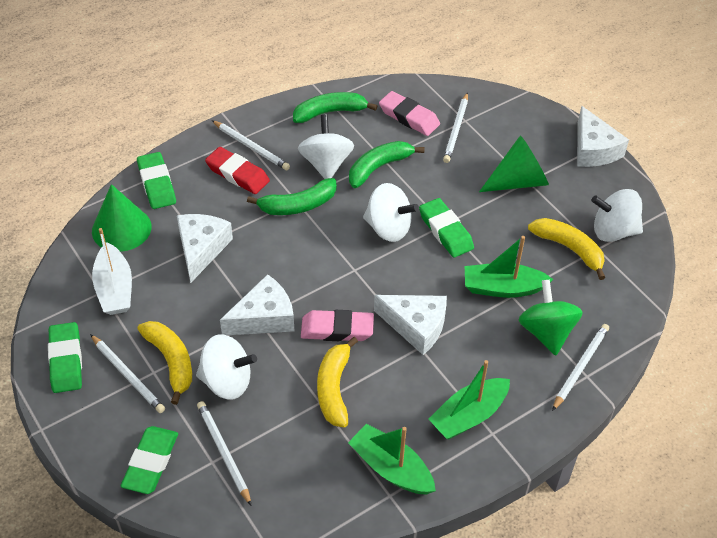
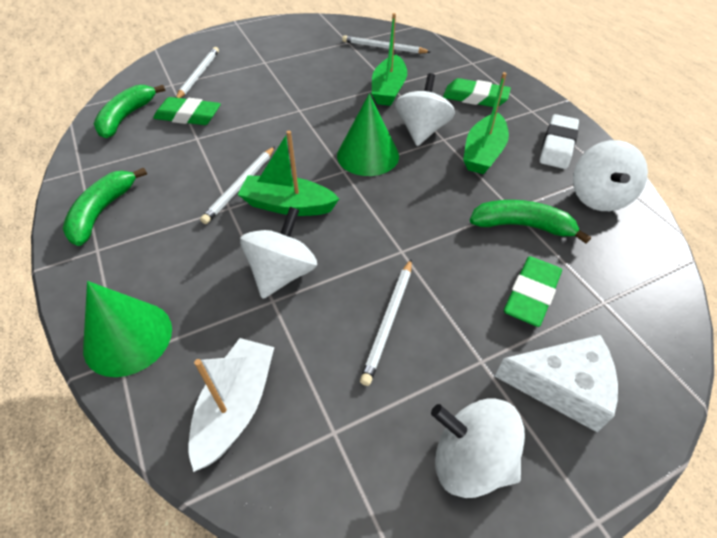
green eraser: [48,322,82,393] [121,426,178,494] [137,152,176,209] [419,198,474,258] = 4 -> [153,97,221,125] [443,78,511,107] [504,256,562,327] = 3
green spinning top: [519,280,583,356] = 1 -> none = 0
pink eraser: [301,310,374,341] [379,91,440,136] = 2 -> none = 0
red eraser: [205,147,270,194] = 1 -> none = 0
white cheese: [177,214,233,283] [220,274,294,335] [374,295,447,355] [577,106,629,167] = 4 -> [495,335,618,432] = 1
white eraser: none = 0 -> [539,114,579,169] = 1
white pencil: [90,334,165,413] [197,401,251,505] [212,120,290,170] [443,93,468,163] [552,324,609,411] = 5 -> [176,47,219,98] [200,146,275,224] [342,35,431,54] [360,259,412,386] = 4
yellow banana: [137,321,192,405] [317,337,358,427] [528,218,605,280] = 3 -> none = 0

